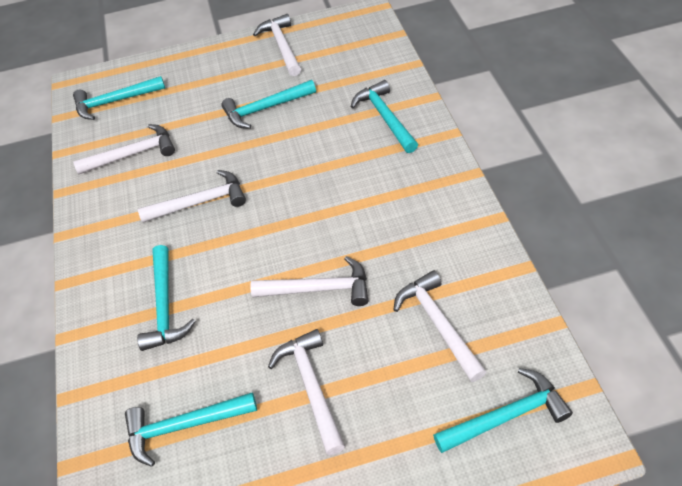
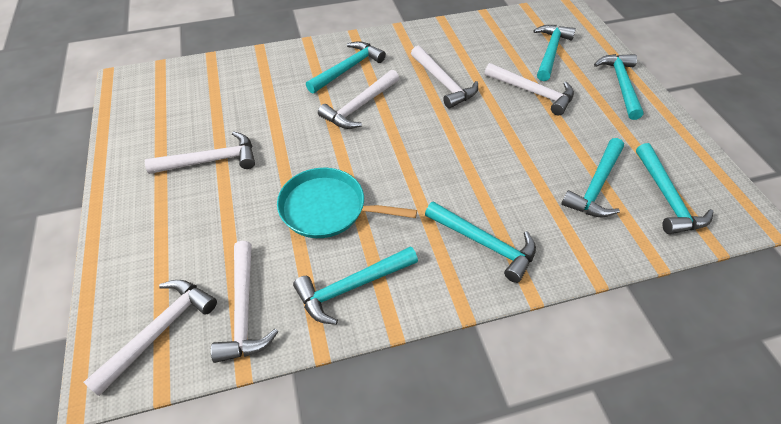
turquoise hammer: [73,76,165,120] [125,392,257,467] [137,245,196,351] [221,80,316,129] [351,80,418,153] [433,368,573,453] = 6 -> [293,246,418,325] [306,41,386,94] [425,201,536,283] [533,25,576,81] [561,138,624,217] [594,54,644,120] [636,143,713,234] = 7
turquoise pan: none = 0 -> [277,168,417,238] = 1

